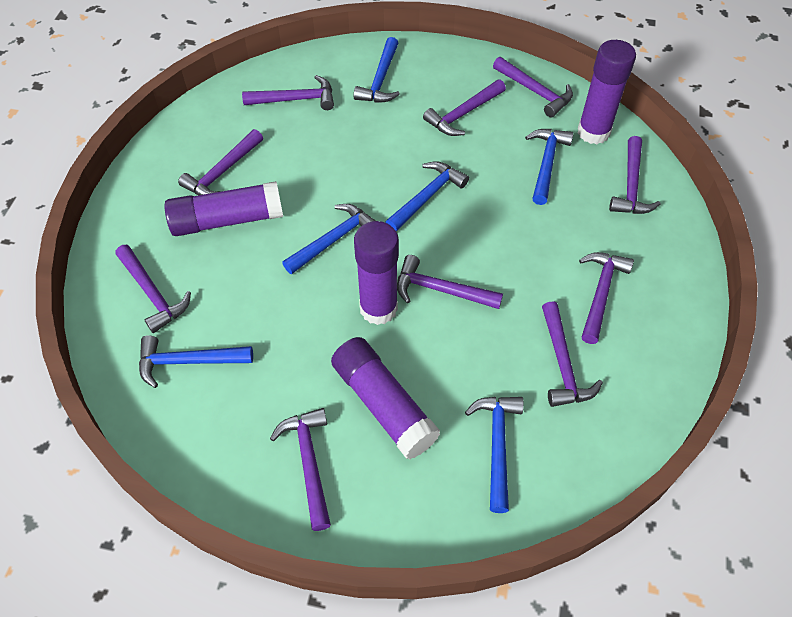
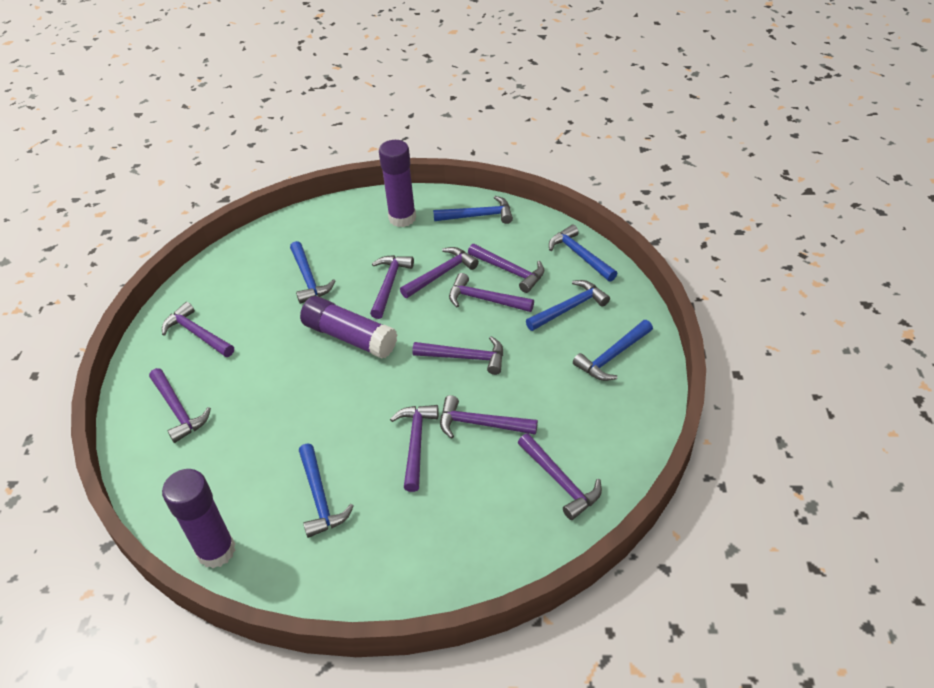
purple glue stick: [164,181,283,236] [331,337,440,460] [354,221,399,325] [578,40,636,144] = 4 -> [162,469,236,568] [300,296,397,359] [379,140,416,227] = 3

